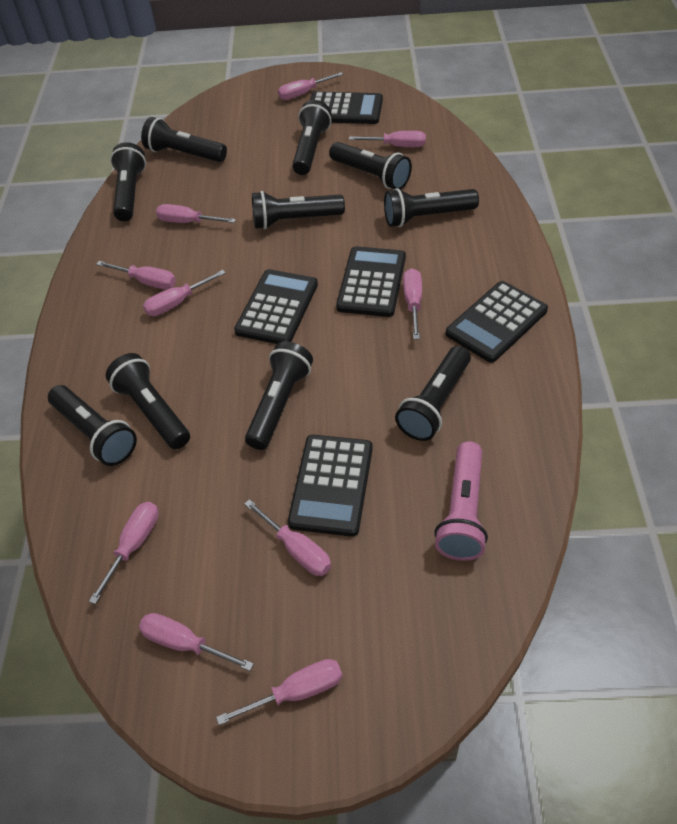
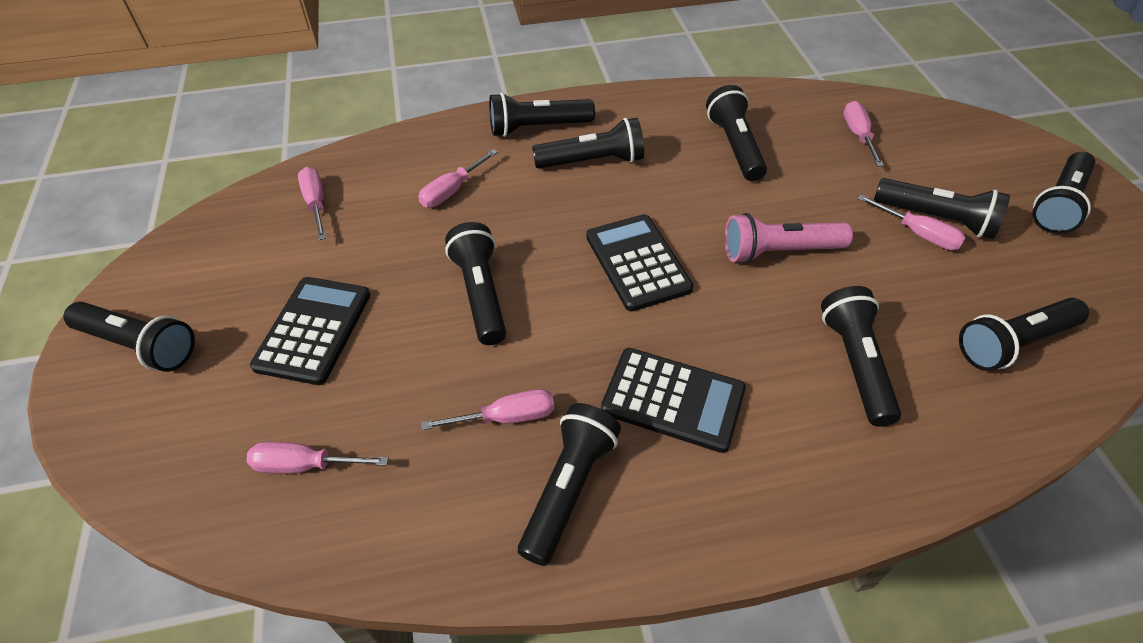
black calculator: [234,269,318,344] [288,435,373,537] [310,92,383,124] [336,246,406,317] [446,281,548,363] = 5 -> [250,277,370,385] [586,214,693,311] [601,348,746,453] = 3
pink screwdriver: [89,502,159,604] [96,261,176,289] [139,613,254,671] [143,270,226,316] [156,204,236,223] [216,659,342,725] [244,499,331,576] [278,72,343,100] [349,131,426,147] [403,268,422,339] = 10 -> [246,442,389,474] [298,167,326,240] [418,149,498,207] [421,389,554,430] [843,101,884,167] [857,195,966,250] = 6

